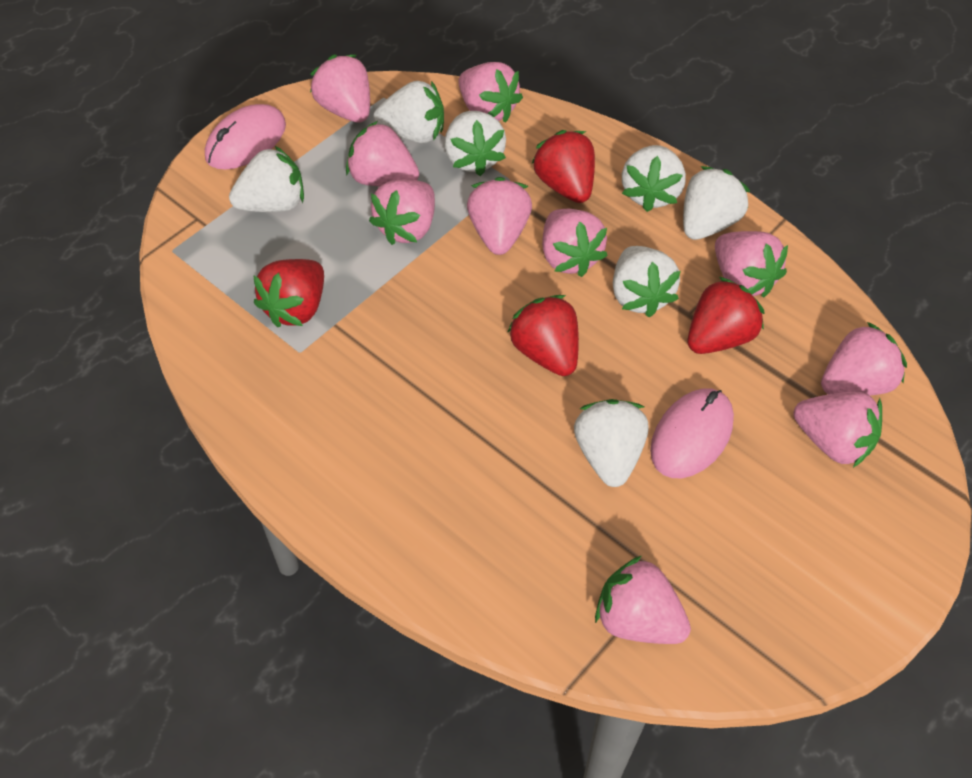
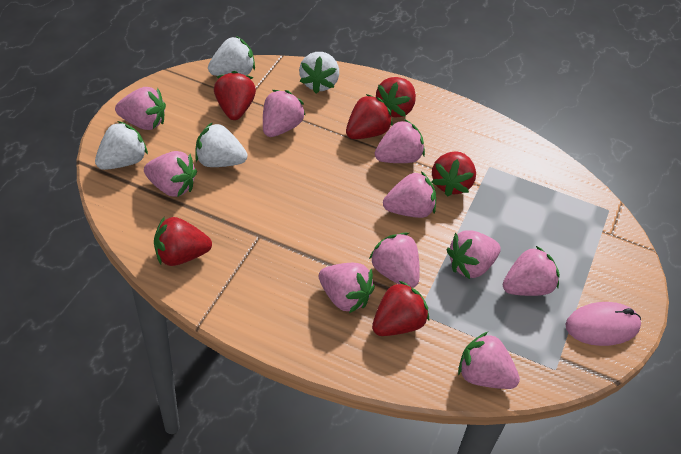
pink mouse: [205,104,286,170] [650,388,734,478] = 2 -> [565,302,641,346] = 1
red strawberry: [253,259,324,327] [507,295,579,376] [531,130,595,203] [687,277,765,354] = 4 -> [154,216,212,266] [214,71,256,120] [346,94,393,139] [372,281,429,336] [376,77,416,117] [431,151,476,197] = 6
white strawberry: [229,145,304,212] [374,81,444,143] [445,111,506,176] [574,399,649,487] [613,246,681,318] [622,145,686,212] [683,166,750,240] = 7 -> [95,121,148,170] [195,122,247,167] [208,36,255,76] [299,52,339,93] = 4

